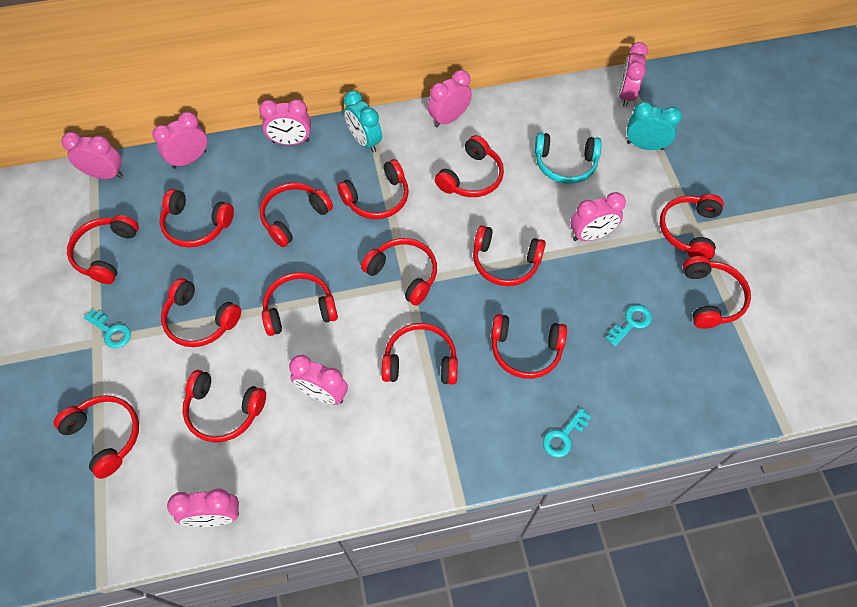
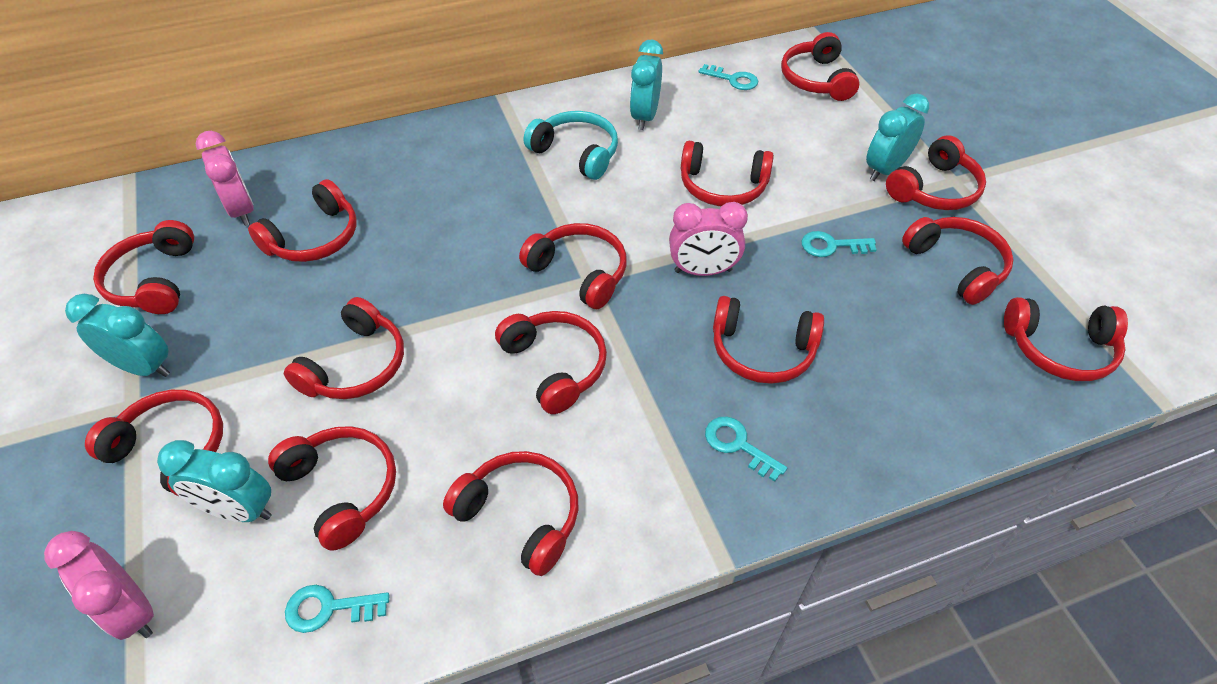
pink clock: [62,132,123,179] [152,112,207,169] [167,488,239,527] [259,99,311,145] [289,355,348,405] [428,70,472,127] [570,192,626,241] [619,42,648,107] = 8 -> [44,531,154,640] [196,131,254,226] [669,202,748,276] = 3
red headphones: [54,395,139,479] [67,215,139,284] [159,189,234,247] [161,278,241,347] [182,370,266,442] [260,182,333,247] [262,272,338,336] [337,159,409,219] [361,238,437,306] [382,323,458,385] [435,135,504,197] [473,225,546,286] [491,314,567,379] [660,194,724,260] [683,256,751,329] = 15 -> [85,390,223,496] [93,220,194,314] [248,179,357,262] [268,426,396,551] [284,297,404,399] [443,451,579,576] [495,311,607,414] [519,223,627,309] [681,141,774,206] [713,296,824,384] [781,32,860,101] [886,135,986,210] [902,217,1014,305] [1004,297,1128,381] = 14
turquoise clock: [344,90,382,153] [627,101,682,150] = 2 -> [65,294,170,377] [157,440,271,522] [630,39,663,130] [866,93,929,181] = 4
turquoise key: [84,309,131,348] [543,408,591,457] [606,305,652,346] = 3 -> [285,585,389,633] [699,64,758,90] [705,417,787,482] [802,231,877,257] = 4

